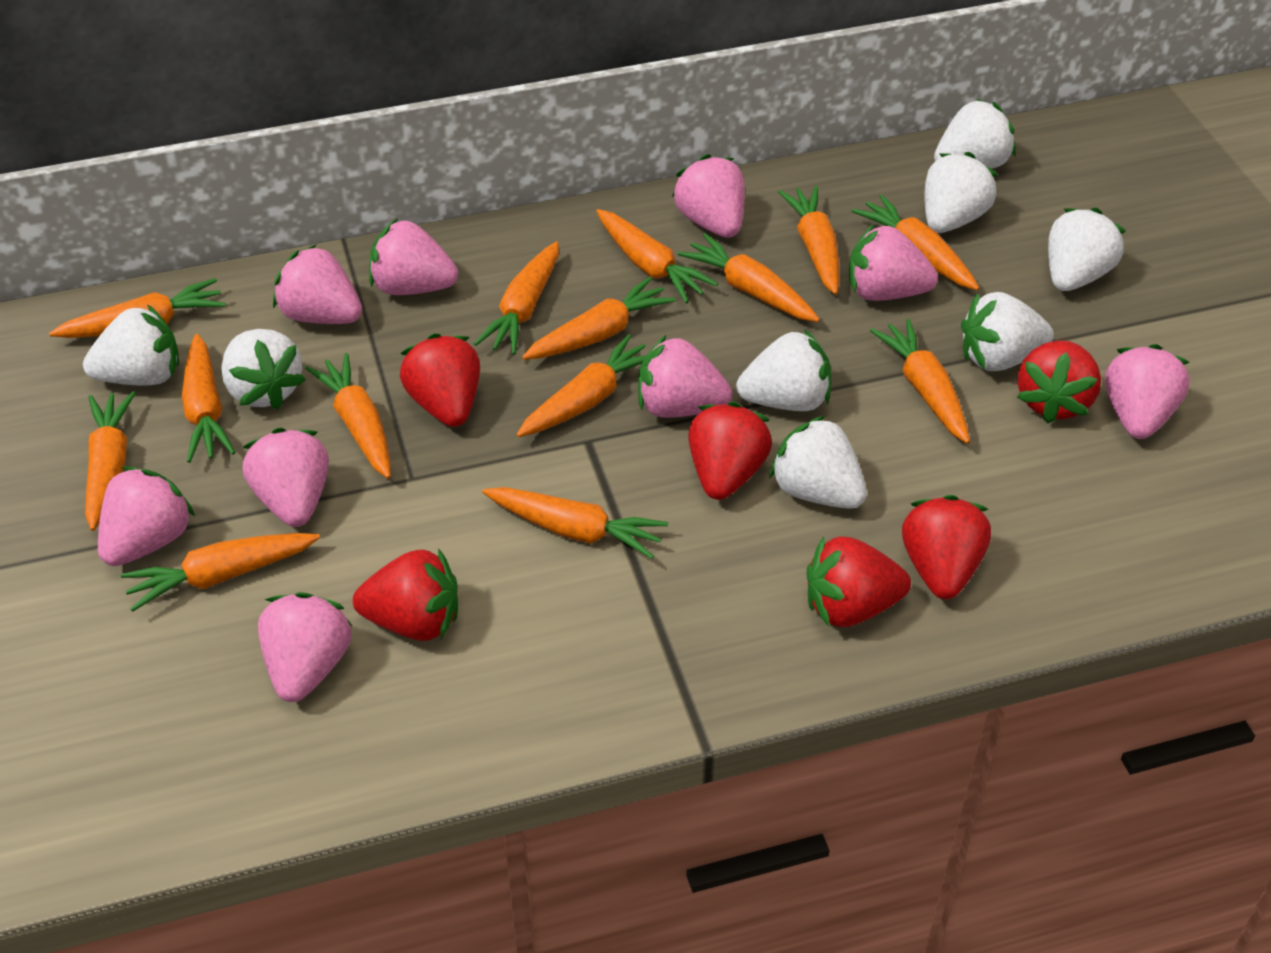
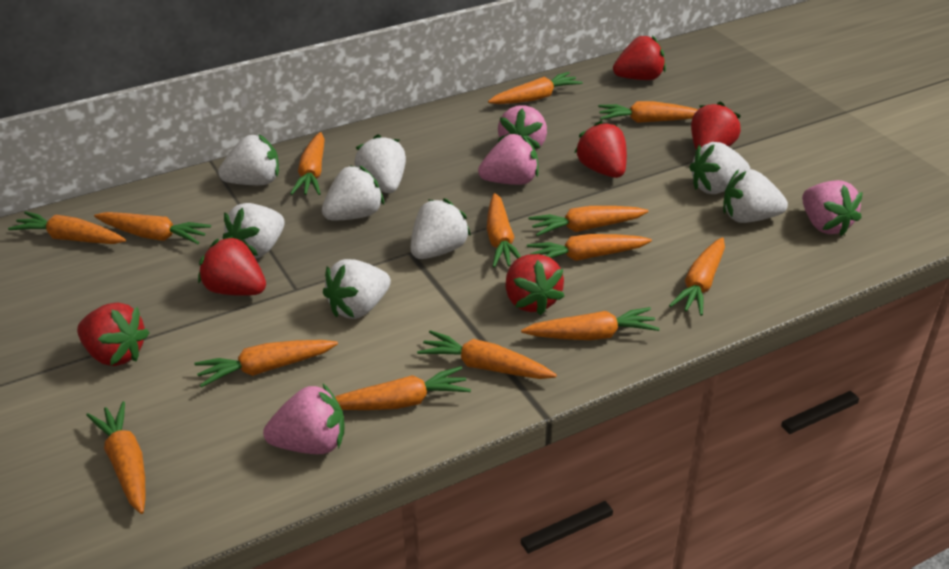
pink strawberry: [98,467,195,566] [242,428,329,527] [258,592,352,702] [273,244,362,324] [369,218,458,295] [638,335,733,418] [672,154,745,238] [849,224,938,301] [1105,344,1190,439] = 9 -> [263,384,345,454] [478,134,538,185] [498,105,547,150] [802,180,863,237] = 4

